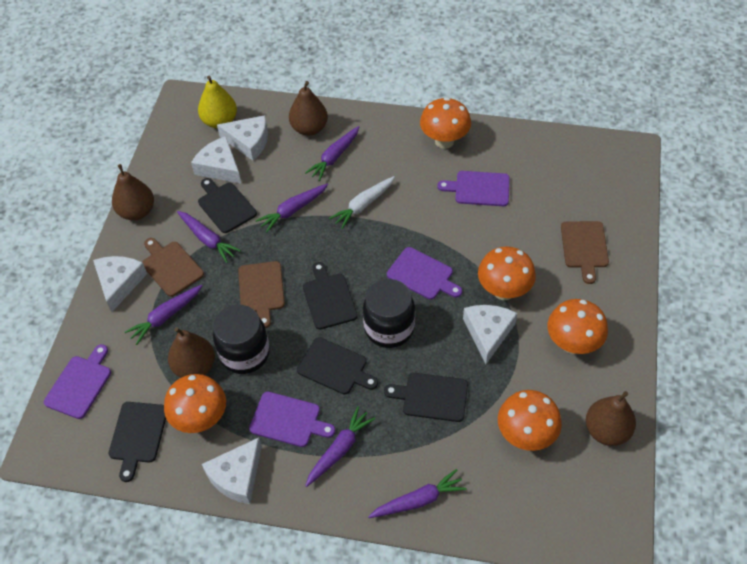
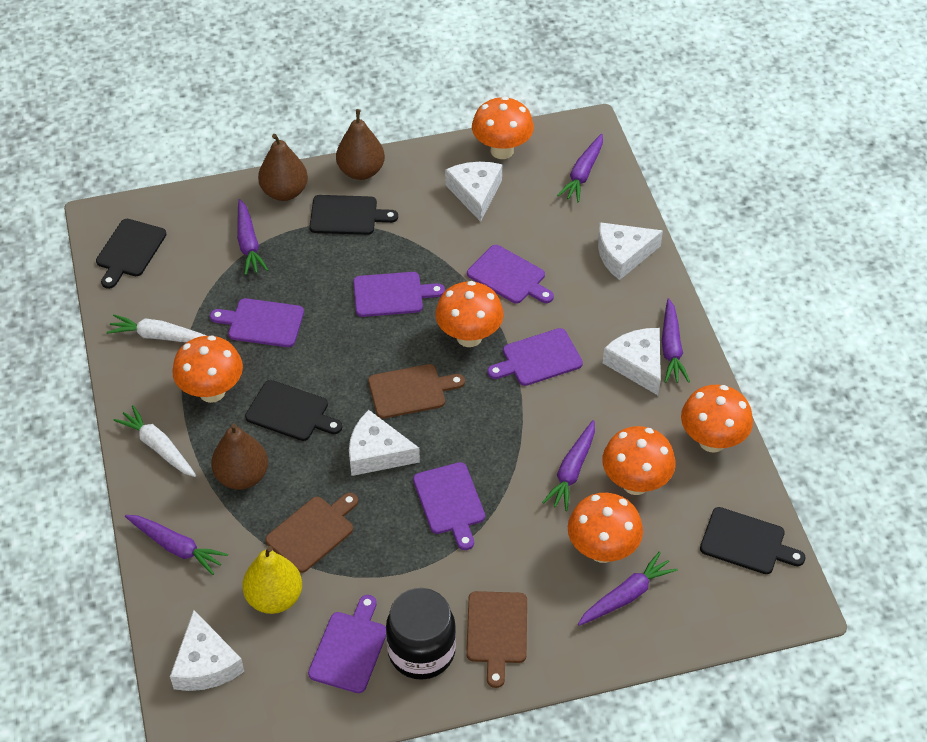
black cutting board: [109,402,166,482] [198,178,257,233] [297,337,378,394] [303,262,358,330] [384,373,468,422] = 5 -> [96,219,167,289] [245,380,342,441] [310,195,398,235] [700,507,805,574] = 4
black jar: [213,305,270,374] [363,279,415,348] = 2 -> [386,588,456,680] = 1
brown pear: [112,164,154,220] [168,327,215,378] [289,81,328,136] [586,391,636,446] = 4 -> [211,423,268,490] [258,134,308,201] [336,109,385,180] = 3
orange mushroom: [164,374,226,433] [420,97,471,149] [478,246,536,300] [498,390,562,451] [548,299,608,354] = 5 -> [172,335,243,403] [435,281,504,347] [472,96,534,159] [568,493,643,563] [602,426,676,495] [681,385,753,453] = 6
purple cutting board: [44,344,111,419] [249,392,335,447] [387,247,462,300] [437,171,510,206] = 4 -> [210,298,304,347] [308,595,386,693] [353,272,445,317] [413,462,485,550] [467,245,554,303] [487,328,583,386] = 6
white carrot: [329,176,395,229] = 1 -> [106,314,206,342] [114,405,196,477] = 2

